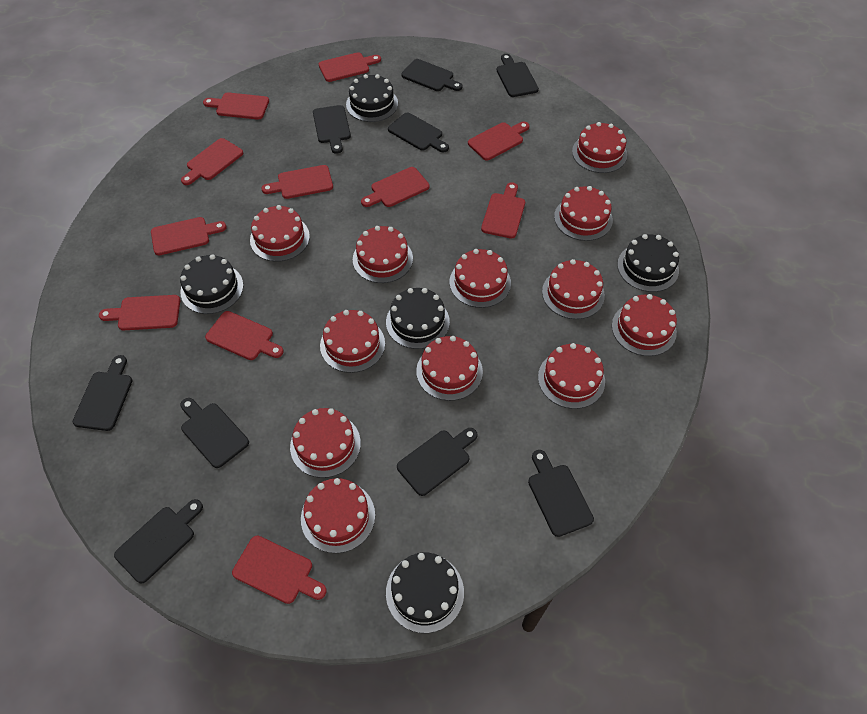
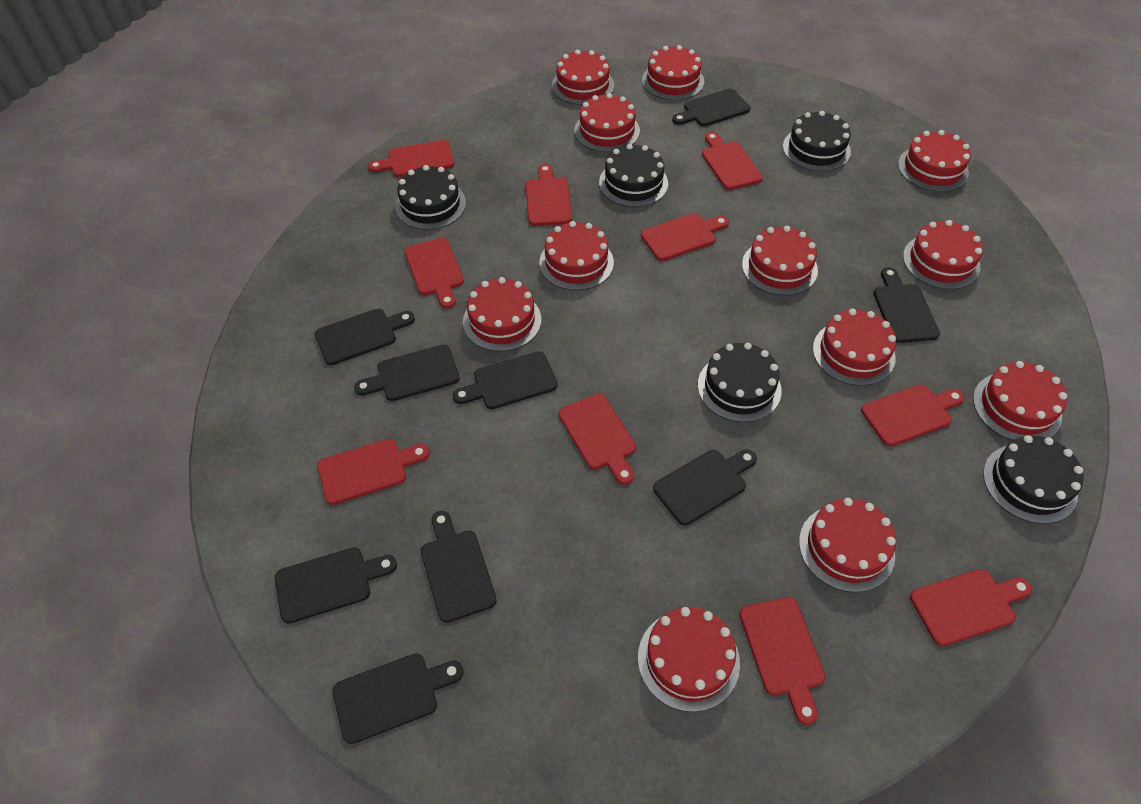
red cutting board: [99,295,180,330] [151,217,226,256] [181,138,243,185] [203,92,269,120] [205,311,284,360] [232,535,327,604] [261,165,333,199] [319,52,381,82] [361,167,430,207] [468,122,529,161] [481,182,525,238] = 11 -> [317,439,429,505] [368,140,454,177] [405,238,464,309] [526,164,572,226] [559,394,636,485] [641,213,729,261] [702,132,763,190] [739,597,825,725] [861,384,964,446] [910,569,1032,646] = 10

